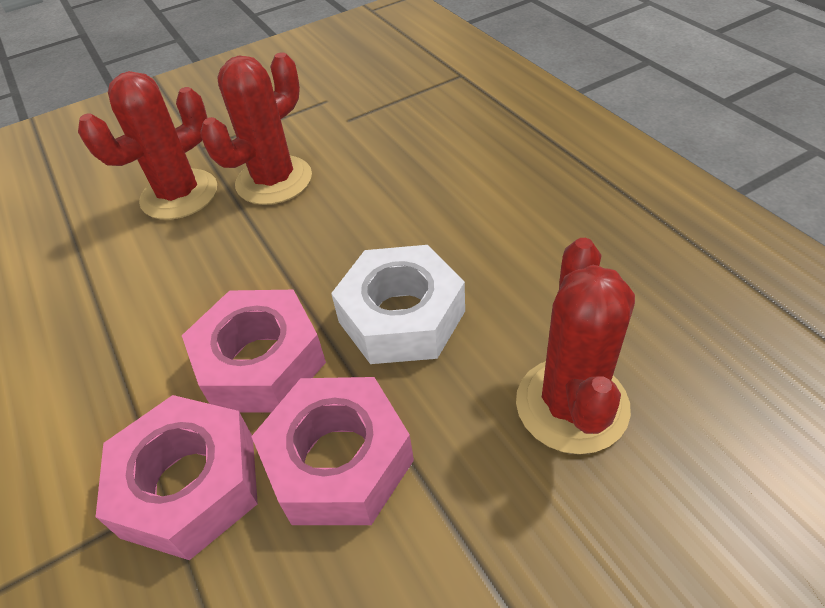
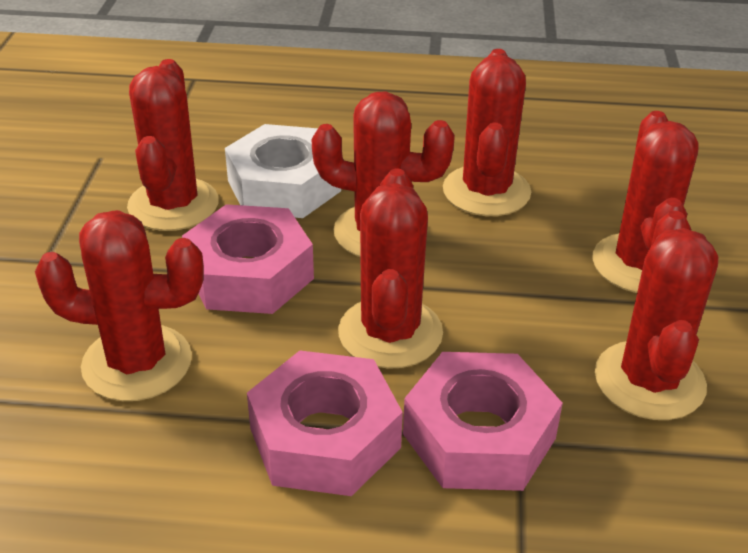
red cactus: [78,71,217,220] [200,52,312,205] [516,238,635,454] = 3 -> [35,210,204,401] [127,59,219,231] [312,91,455,257] [338,168,443,369] [443,49,531,216] [593,111,699,293] [595,211,718,420] = 7

